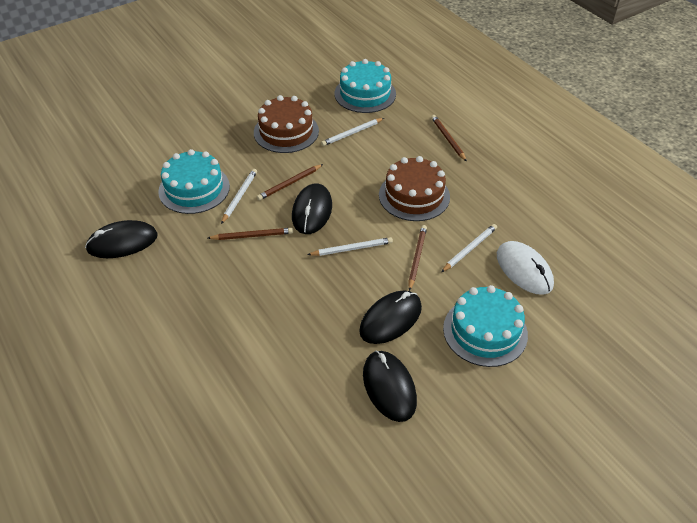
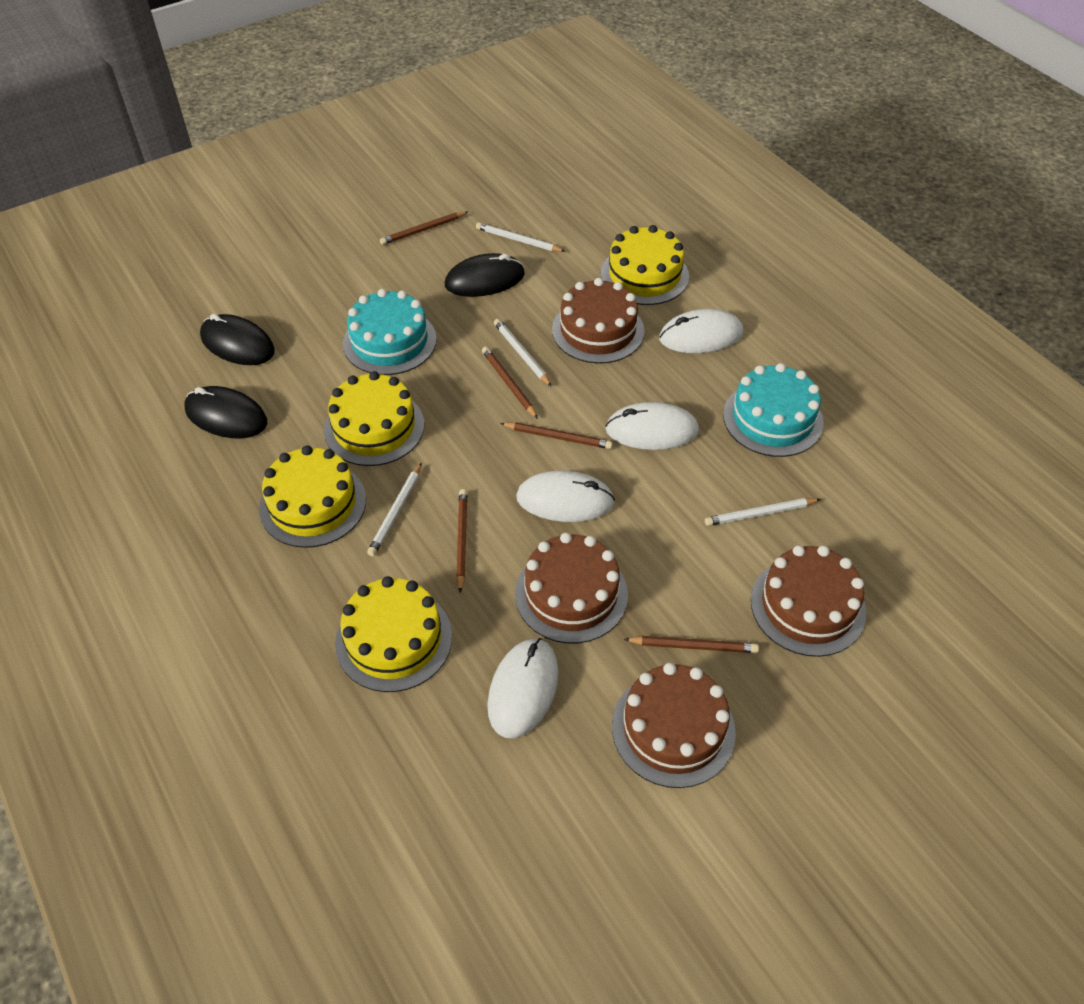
black mouse: [85,220,158,258] [292,183,332,234] [359,290,422,344] [363,350,417,422] = 4 -> [185,386,267,438] [200,314,275,365] [445,253,525,297] = 3
brown cake: [254,95,319,153] [379,156,450,221] = 2 -> [515,533,628,644] [552,278,645,364] [612,663,736,788] [751,545,866,657] = 4
brown pencil: [208,228,293,240] [257,164,323,200] [408,225,427,291] [431,115,467,162] = 4 -> [380,211,468,245] [456,489,468,593] [482,347,538,419] [500,422,613,449] [624,636,759,653] = 5
turquoise cake: [158,149,230,214] [335,59,396,113] [443,285,528,367] = 3 -> [343,289,437,375] [723,363,824,457] = 2
white mouse: [497,241,554,295] = 1 -> [487,638,559,738] [516,471,615,522] [605,402,699,450] [659,309,743,353] = 4
yellow cake: none = 0 -> [259,445,366,548] [324,371,424,466] [335,576,452,692] [601,225,689,305] = 4

